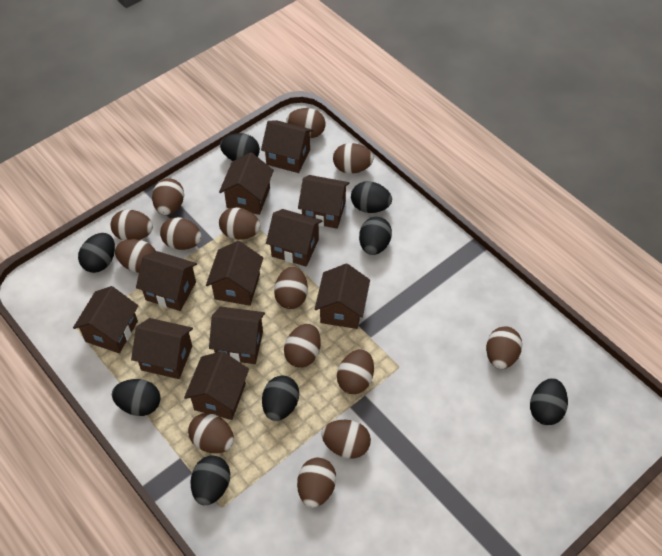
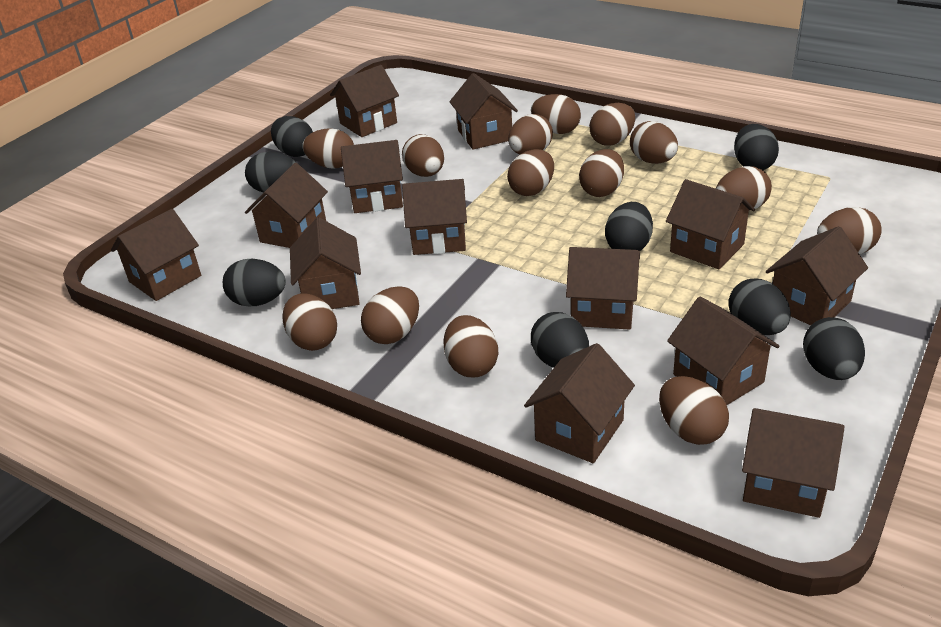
brown house: [73,286,138,353] [131,318,193,379] [136,251,197,311] [184,351,249,420] [206,241,263,306] [209,306,265,364] [219,152,274,215] [261,120,313,173] [266,209,323,267] [298,175,349,229] [315,264,370,329] = 11 -> [111,209,201,301] [245,163,328,248] [290,217,361,309] [330,65,399,137] [341,140,403,213] [402,179,467,255] [449,73,518,150] [524,343,635,463] [566,247,640,330] [666,179,755,270] [667,296,780,405] [742,408,845,518] [766,226,868,325] = 13

